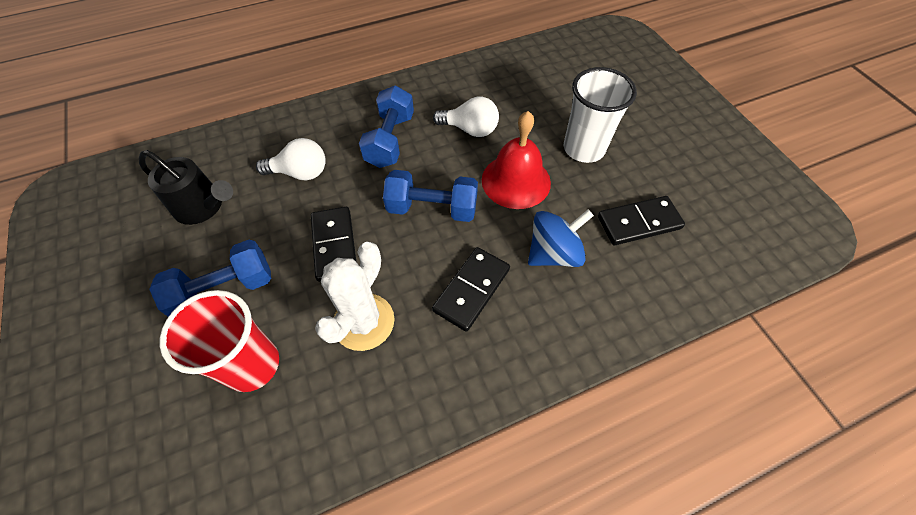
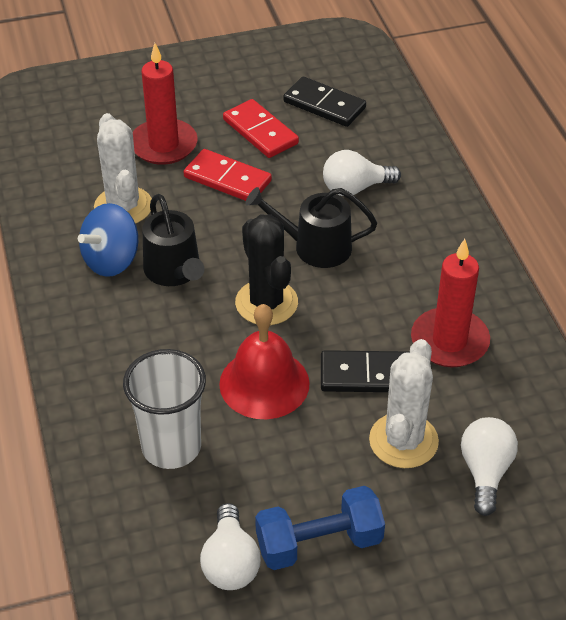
black cactus: none = 0 -> [235,214,298,325] = 1
black domino: [311,207,356,282] [432,247,510,332] [598,196,685,245] = 3 -> [283,77,366,127] [321,350,410,392] = 2
black watering can: [139,150,233,225] = 1 -> [143,194,204,286] [245,187,377,268] = 2
blue dumbbell: [149,240,271,317] [359,86,414,168] [383,170,478,222] = 3 -> [255,486,385,570] = 1
red candle: none = 0 -> [133,43,198,165] [411,239,490,367] = 2
red cup: [160,290,279,392] = 1 -> none = 0
red domino: none = 0 -> [184,149,272,201] [223,99,299,158] = 2
white cactus: [315,242,395,351] = 1 -> [94,113,152,224] [369,339,439,468] = 2
white light bulb: [256,138,326,180] [433,96,499,137] = 2 -> [200,503,261,590] [323,150,401,196] [461,417,518,516] = 3

